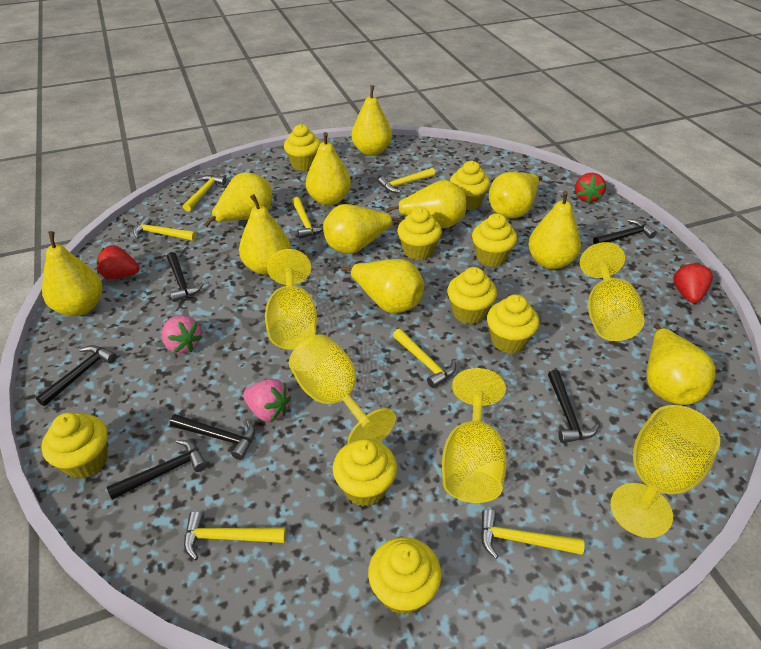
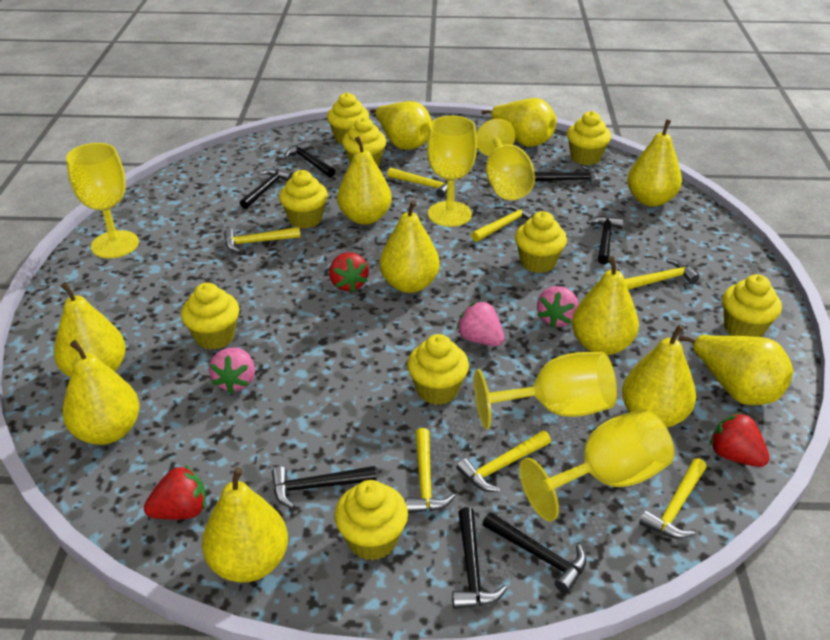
black hammer: [36,345,117,406] [107,440,207,500] [167,252,204,302] [170,414,255,460] [548,370,599,443] [593,219,657,244] = 6 -> [240,169,293,209] [272,466,376,509] [285,141,335,177] [452,507,507,609] [483,512,586,594] [534,165,600,187] [587,216,624,265] = 7
pink strawberry: [162,316,203,353] [243,379,291,421] = 2 -> [209,347,255,394] [456,301,504,346] [537,286,579,328] = 3

